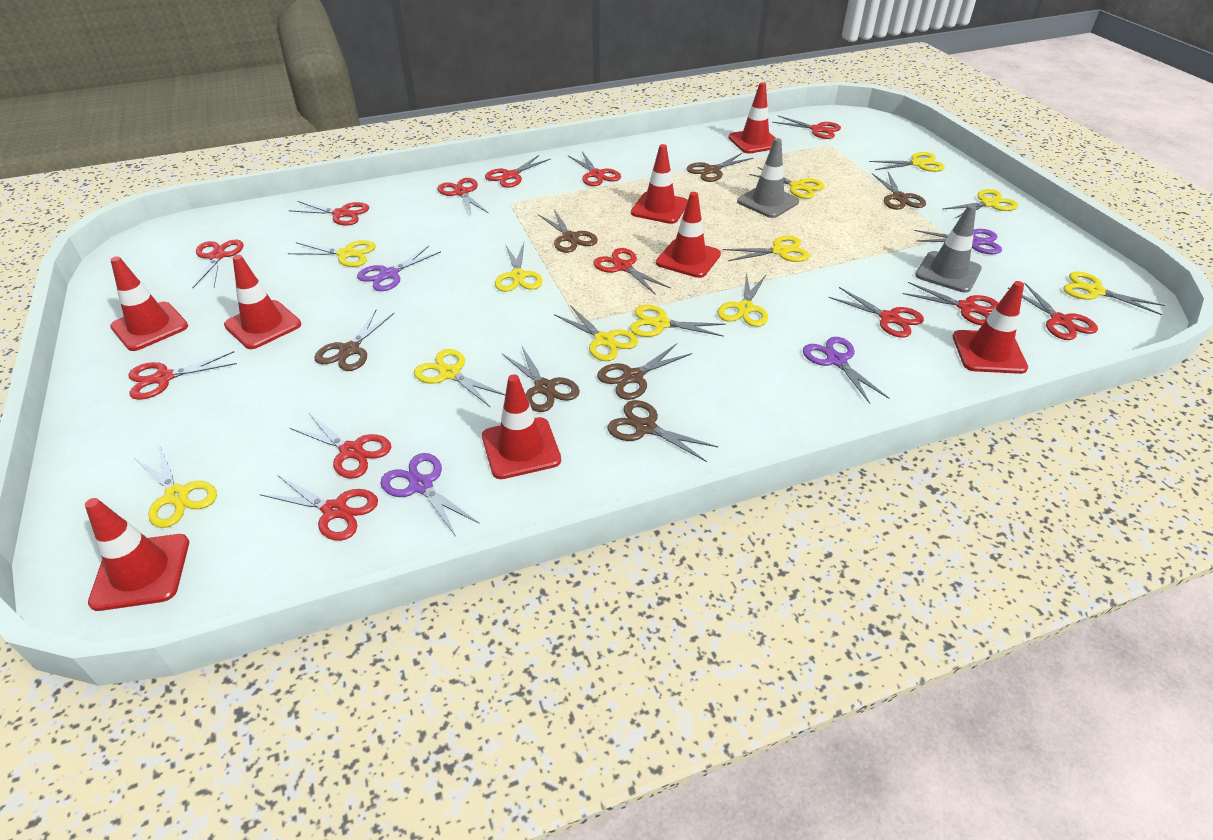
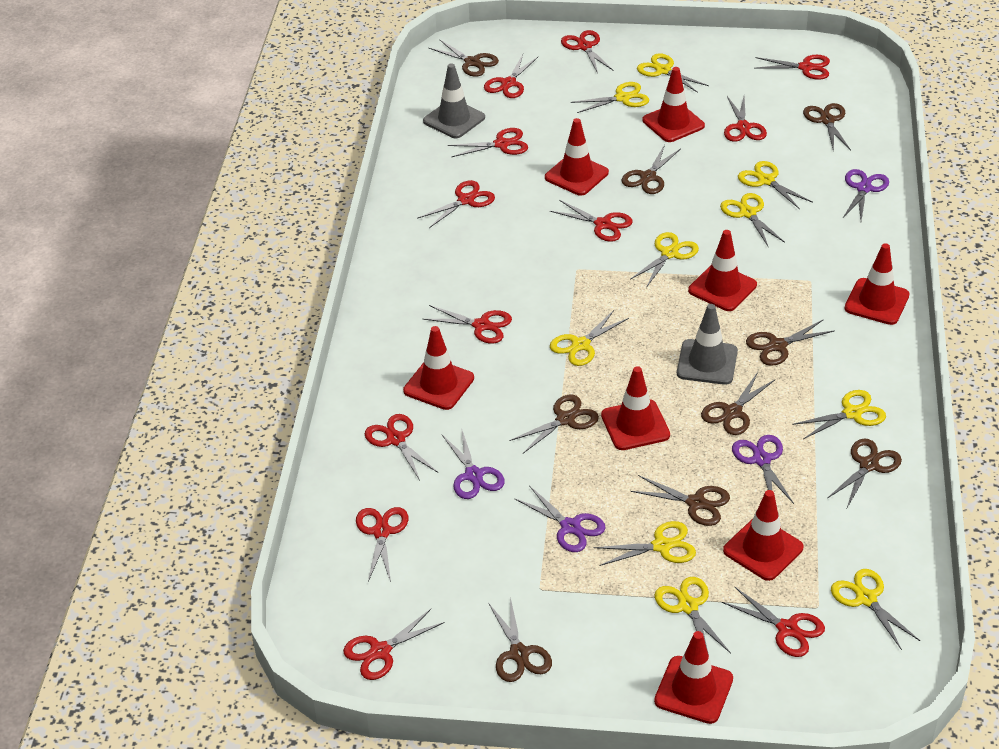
brown scissors: [314,310,394,371] [502,345,580,412] [538,210,598,253] [597,344,692,400] [607,400,718,462] [687,153,753,182] [872,172,926,210] = 7 -> [429,39,499,77] [488,597,552,682] [509,395,599,453] [621,144,681,194] [630,475,730,526] [701,372,776,435] [746,319,835,366] [803,103,851,152] [828,439,902,508] = 9
red scissors: [129,351,237,400] [193,240,244,288] [260,475,378,541] [288,201,369,226] [290,413,391,479] [437,178,488,216] [485,155,550,188] [568,152,621,186] [593,248,671,295] [772,116,841,139] [828,287,924,338] [902,282,998,325] [1008,282,1098,340] = 13 -> [343,609,445,680] [356,507,408,582] [365,414,439,480] [417,180,495,228] [423,305,512,344] [448,128,528,157] [484,54,538,98] [550,200,633,242] [561,30,614,73] [722,587,825,657] [724,96,767,142] [754,55,830,80] = 12
yellow scissors: [134,445,217,528] [288,240,376,267] [414,349,505,408] [495,243,543,292] [554,305,638,361] [630,305,726,337] [718,272,768,327] [723,236,810,262] [749,167,825,199] [869,152,945,172] [943,189,1018,218] [1063,271,1164,315] = 12 -> [550,310,629,366] [571,82,649,113] [594,521,696,566] [630,232,699,288] [637,53,709,93] [655,577,731,653] [720,193,785,246] [738,161,813,209] [792,390,886,439] [831,569,920,650] = 10

